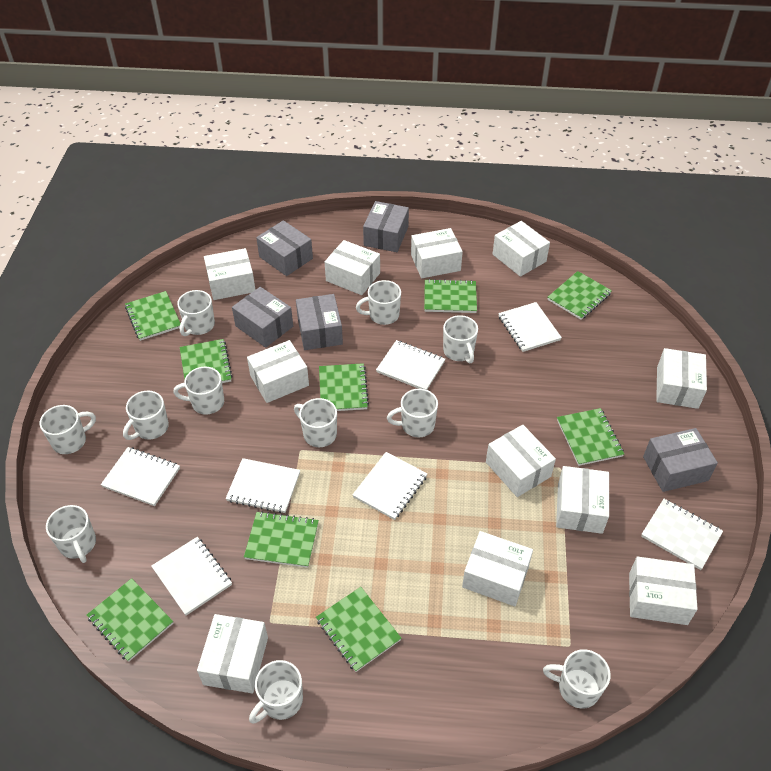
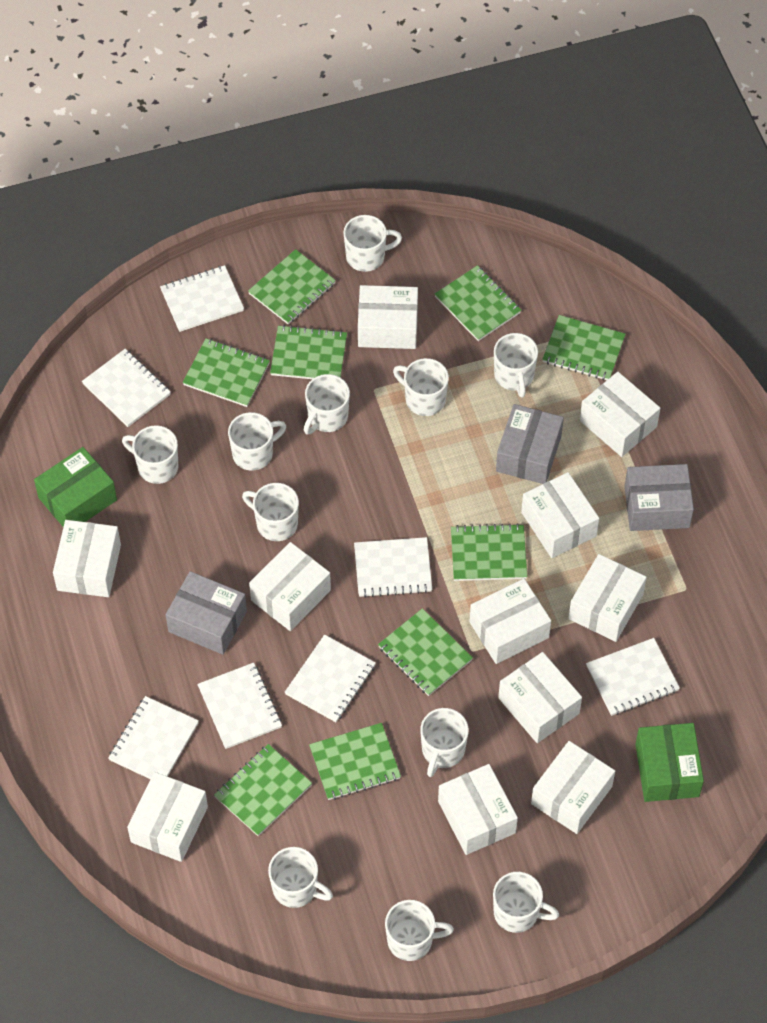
green box: none = 0 -> [34,447,117,527] [635,723,704,802] = 2
grey box: [232,287,293,348] [256,220,313,276] [296,294,343,350] [363,201,409,252] [643,428,718,492] = 5 -> [166,571,247,655] [496,404,564,484] [624,464,694,531] = 3

